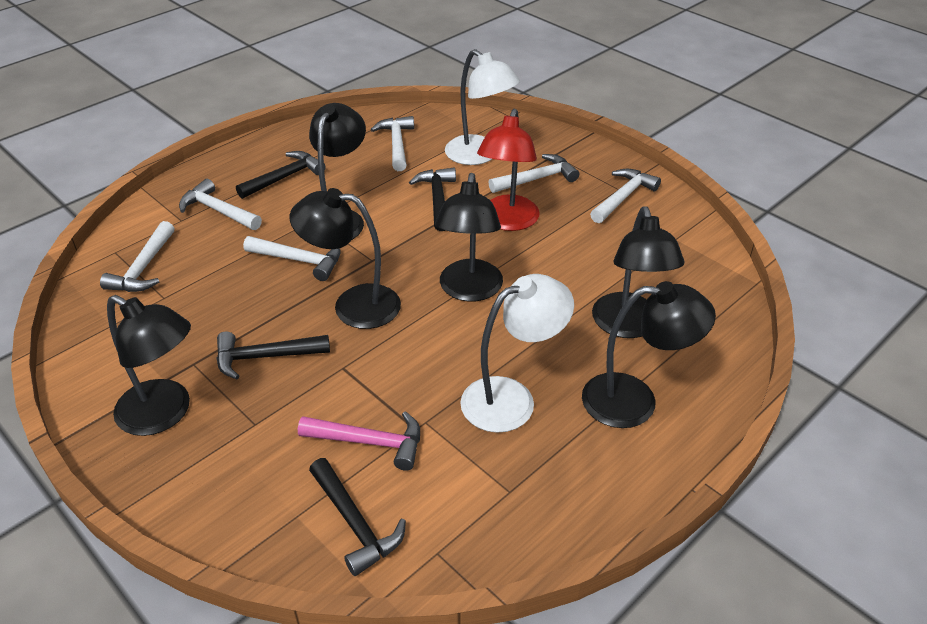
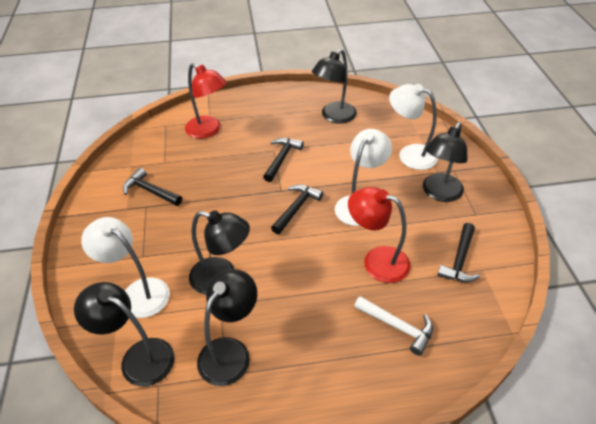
black lamp: [107,295,191,436] [289,188,401,329] [309,103,366,240] [435,173,503,302] [582,281,716,428] [592,206,684,338] = 6 -> [74,282,175,387] [189,210,250,295] [197,269,257,386] [312,49,357,124] [423,122,468,202] = 5
pink hammer: [298,411,420,471] = 1 -> none = 0
red lamp: [477,109,540,231] = 1 -> [185,63,227,139] [348,187,411,283] = 2
white hammer: [100,221,175,292] [179,179,262,230] [243,236,341,281] [371,116,414,171] [488,154,579,193] [590,169,661,223] = 6 -> [354,296,433,356] = 1
white lamp: [445,49,520,165] [460,274,574,433] = 2 -> [81,217,170,318] [335,129,392,226] [389,84,438,170] = 3

